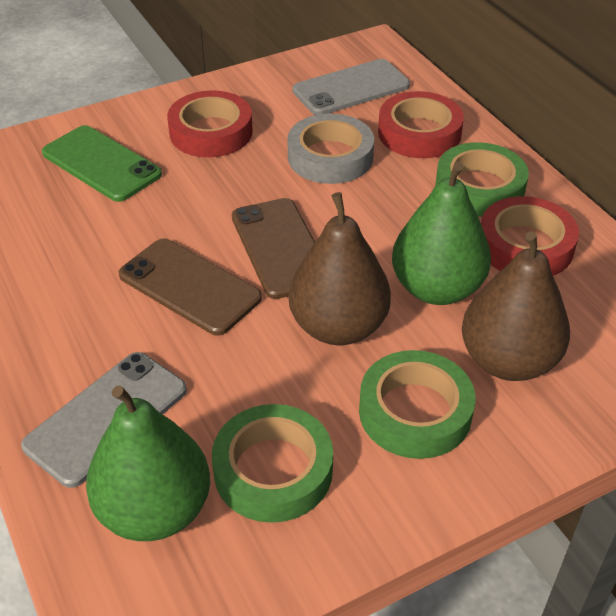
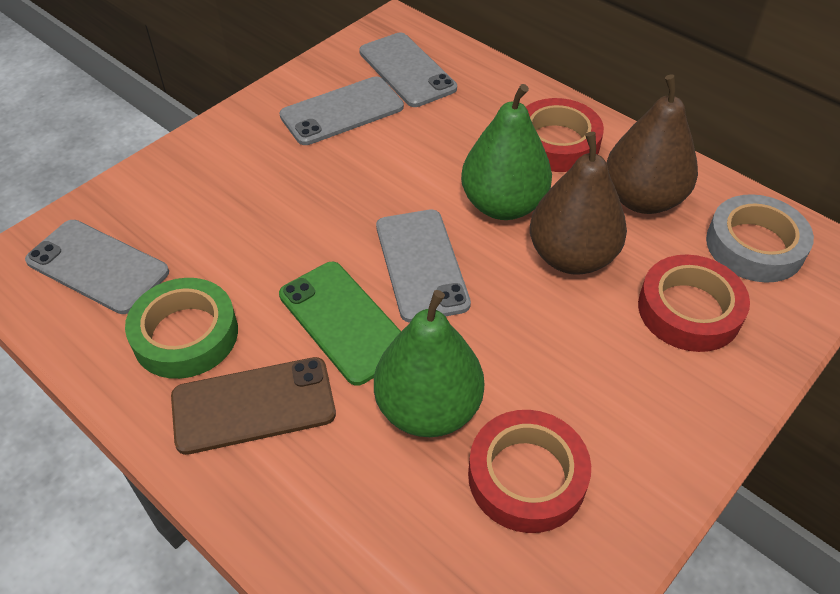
brown phone: [119,238,262,336] [232,198,315,299] = 2 -> [171,357,336,455] = 1
green tape: [212,404,333,523] [359,350,476,459] [435,142,529,217] = 3 -> [125,278,238,379] = 1
grey phone: [21,352,187,488] [292,59,410,115] = 2 -> [25,220,169,314] [279,76,404,145] [359,33,457,107] [376,210,471,323] = 4

